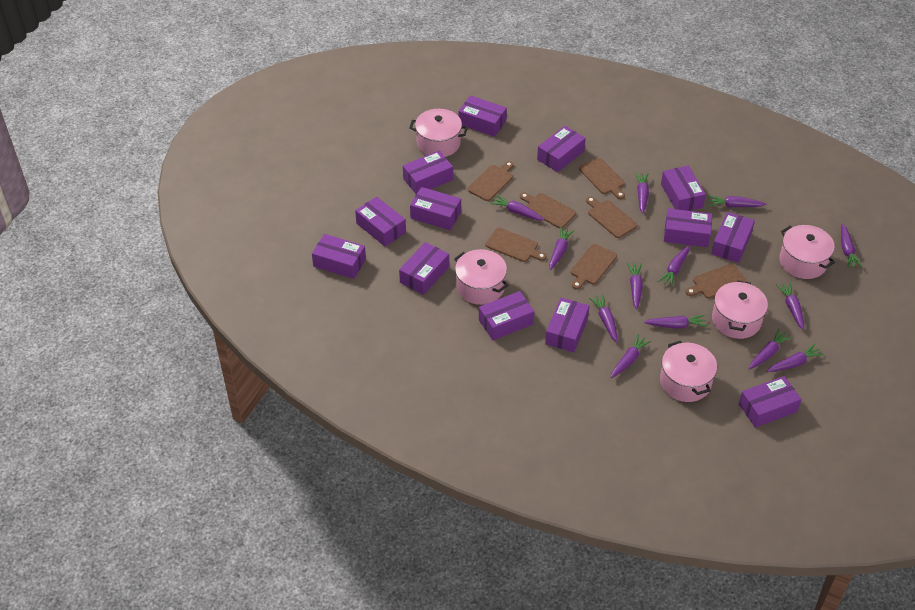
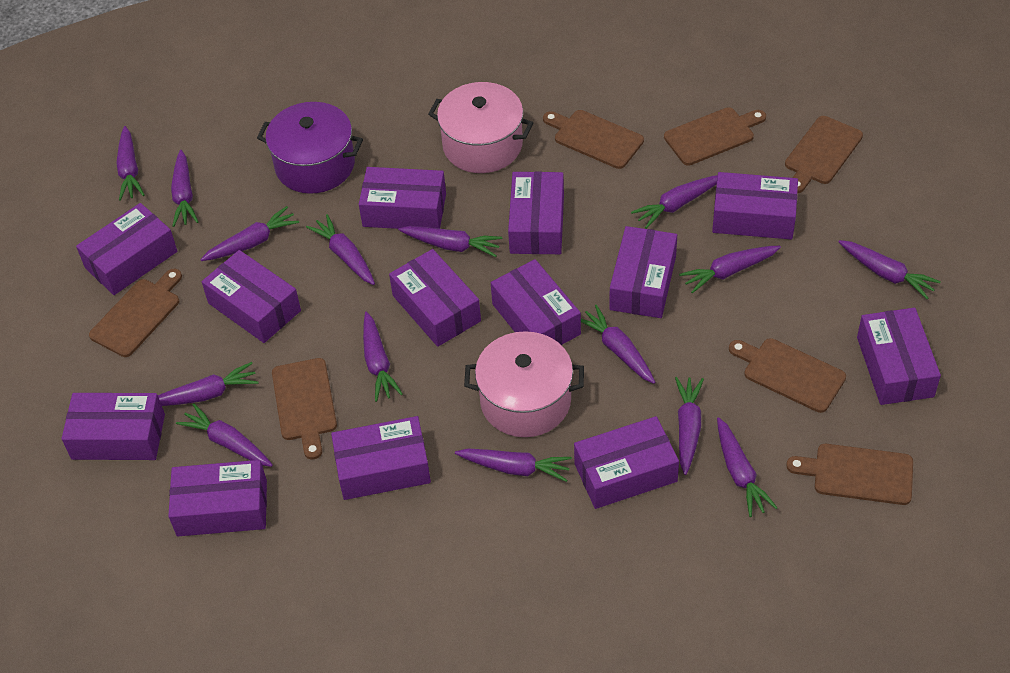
pink pot: [409,109,468,157] [454,249,508,305] [660,341,717,402] [712,280,768,339] [779,225,835,279] = 5 -> [428,82,533,173] [464,331,584,437] = 2
purple carrot: [490,195,545,220] [549,227,575,270] [589,294,618,343] [611,334,651,378] [627,263,643,309] [634,172,649,214] [644,315,707,329] [658,245,689,287] [708,196,766,207] [749,329,792,370] [767,344,824,372] [776,282,804,330] [841,224,863,268] = 13 -> [116,126,145,201] [158,362,259,406] [171,150,198,227] [176,404,273,467] [200,206,299,261] [306,214,375,285] [363,312,403,402] [398,226,502,257] [455,449,572,482] [581,305,655,384] [631,175,718,229] [675,377,704,475] [679,246,781,293] [717,417,778,517] [839,240,941,299] = 15
purple pot: none = 0 -> [257,102,363,194] = 1

